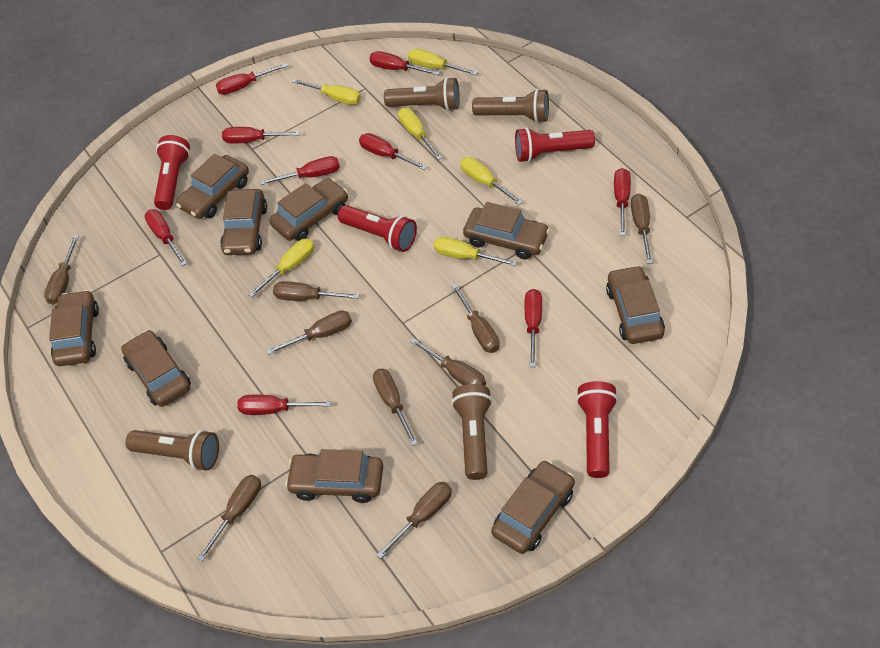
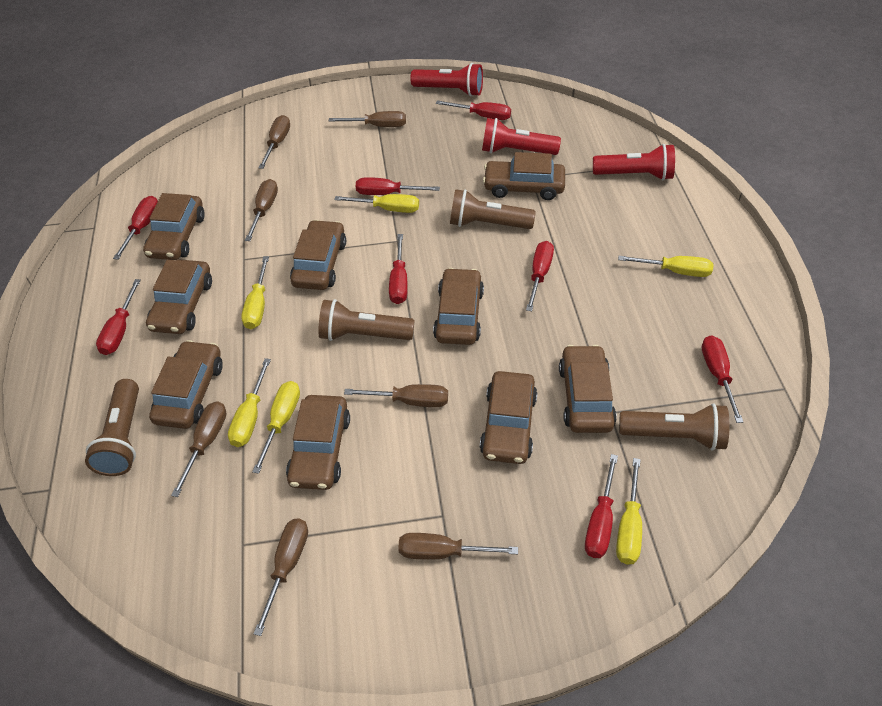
brown screwdriver: [44,235,79,305] [197,475,261,561] [266,310,352,355] [273,281,360,301] [373,369,418,446] [376,482,452,559] [410,338,486,386] [451,284,500,353] [631,194,653,264] = 9 -> [171,401,226,497] [245,179,278,241] [254,518,308,636] [258,115,290,169] [329,111,406,127] [344,384,448,407] [398,533,518,559] = 7
red flashlight: [154,135,190,210] [338,205,417,252] [515,127,595,162] [576,381,618,478] = 4 -> [410,63,483,96] [482,118,561,155] [593,144,675,180] = 3
red screwdriver: [145,209,187,266] [216,63,288,95] [222,127,300,144] [237,395,331,415] [260,156,340,185] [359,133,427,170] [369,51,440,75] [525,289,542,367] [614,168,631,236] = 9 -> [96,279,141,355] [113,196,158,260] [356,177,440,195] [389,234,408,304] [436,101,511,120] [526,241,554,311] [585,454,618,558] [702,335,743,423] = 8

